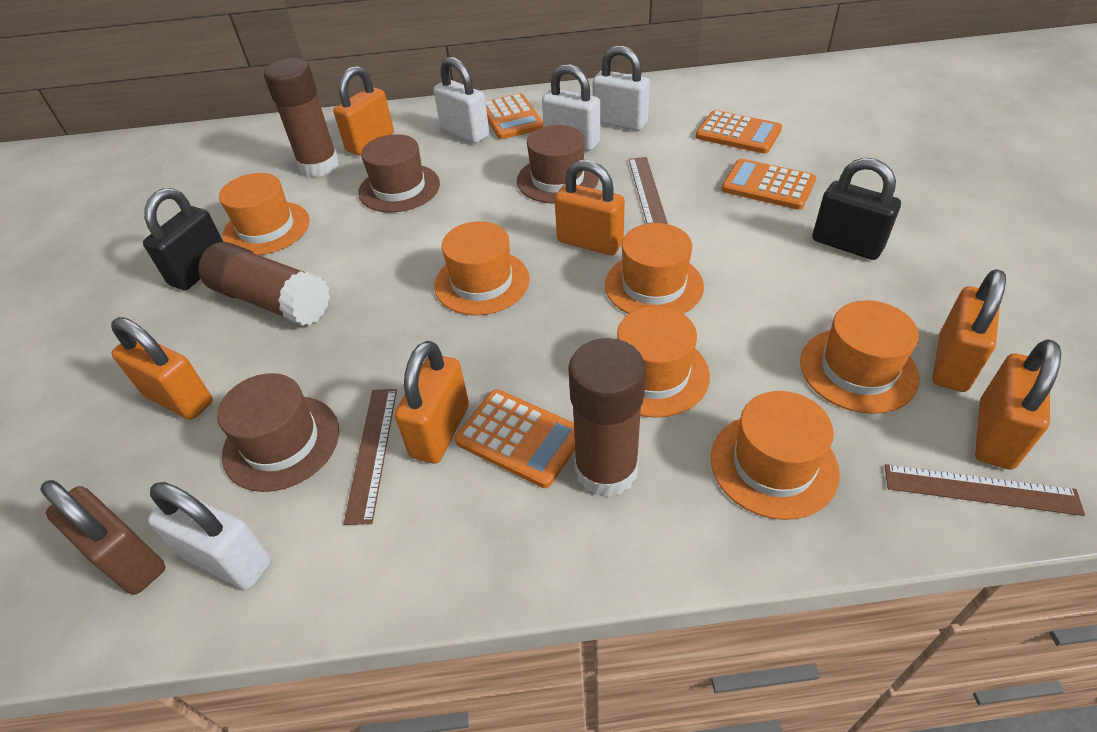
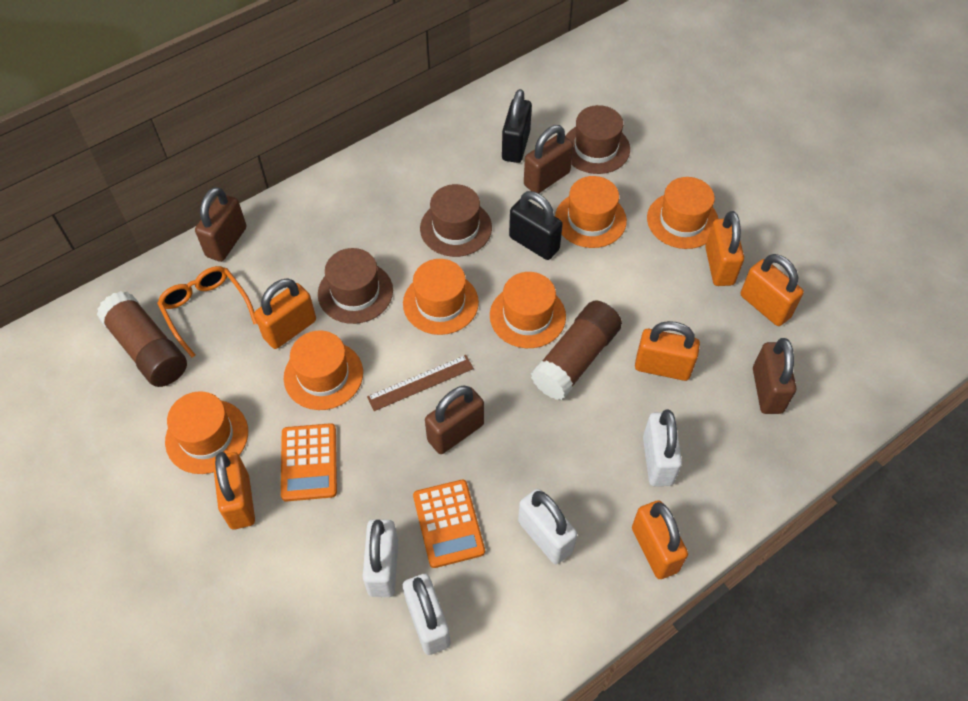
brown glue stick: [198,242,330,326] [264,58,339,177] [568,338,646,497] = 3 -> [97,291,187,387] [531,301,622,400] = 2
brown padlock: [40,480,166,595] = 1 -> [195,187,247,262] [425,386,484,454] [524,125,573,193] [753,338,796,414] = 4
brown ruler: [344,389,397,525] [629,157,668,224] [885,464,1085,516] = 3 -> [367,355,474,411] = 1
orange calculator: [455,389,575,488] [485,93,544,139] [696,110,782,154] [721,159,816,210] = 4 -> [281,423,337,502] [413,480,485,568] = 2
orange glasses: none = 0 -> [157,266,257,358] = 1

